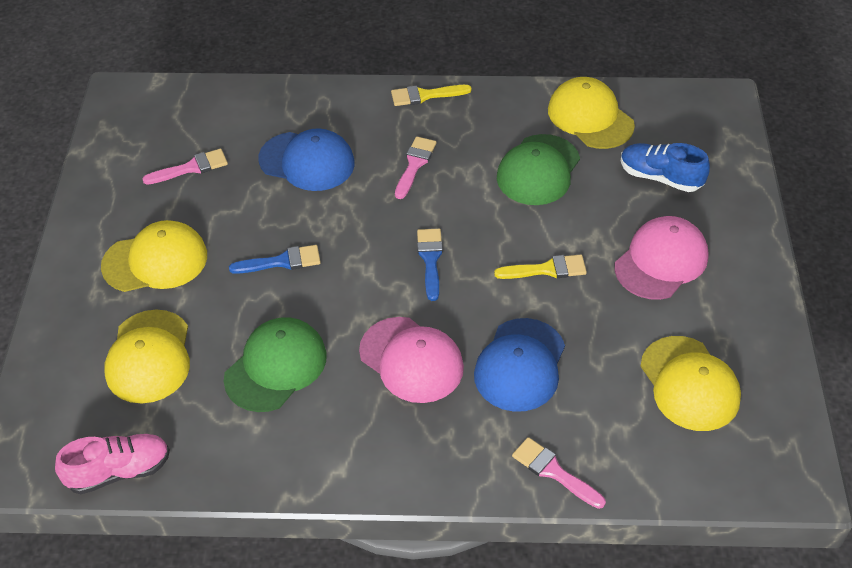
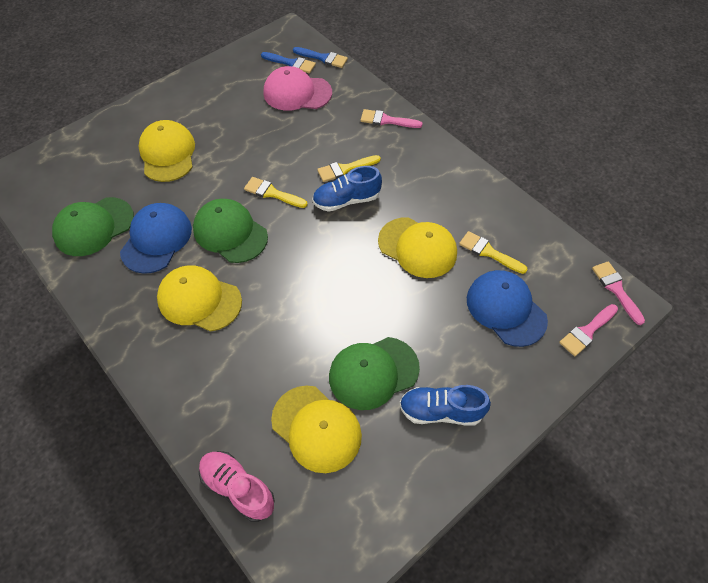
blue shoe: [621,143,710,192] = 1 -> [312,166,382,212] [399,385,491,426] = 2
green cap: [224,317,327,412] [497,134,580,205] = 2 -> [52,197,134,256] [193,199,268,263] [329,337,420,410] = 3
pink cap: [359,317,464,403] [615,216,709,300] = 2 -> [263,66,332,111] = 1
yellow brush: [391,85,472,106] [494,255,587,279] = 2 -> [244,177,308,208] [317,155,381,182] [459,231,528,274] = 3

